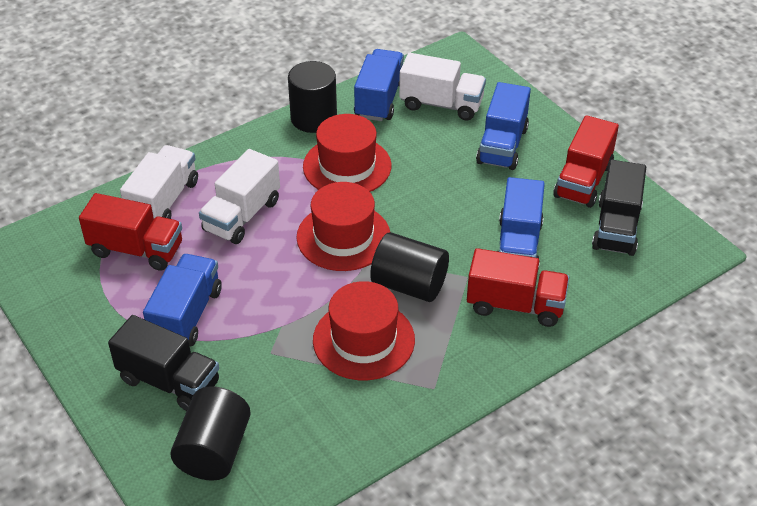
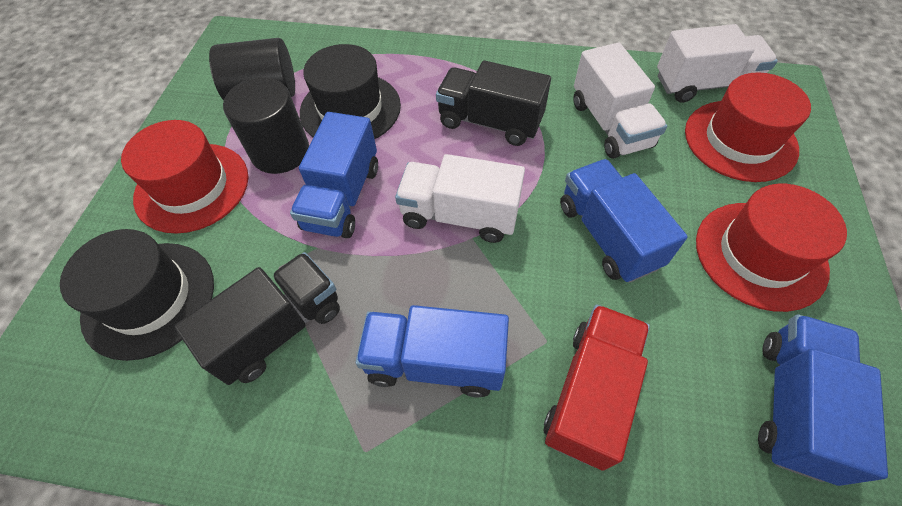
black cylinder: [170,386,251,481] [288,61,337,133] [370,232,449,302] = 3 -> [209,38,295,101] [223,77,309,174] = 2
black hat: none = 0 -> [60,229,214,361] [300,44,401,139] = 2
red truck: [79,193,182,271] [467,248,569,327] [554,115,619,208] = 3 -> [544,305,650,471] = 1

